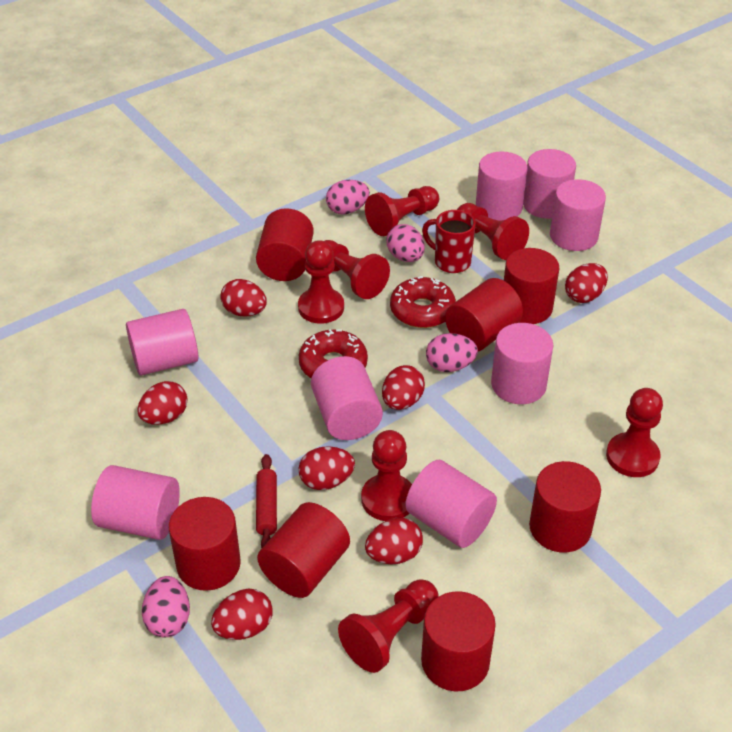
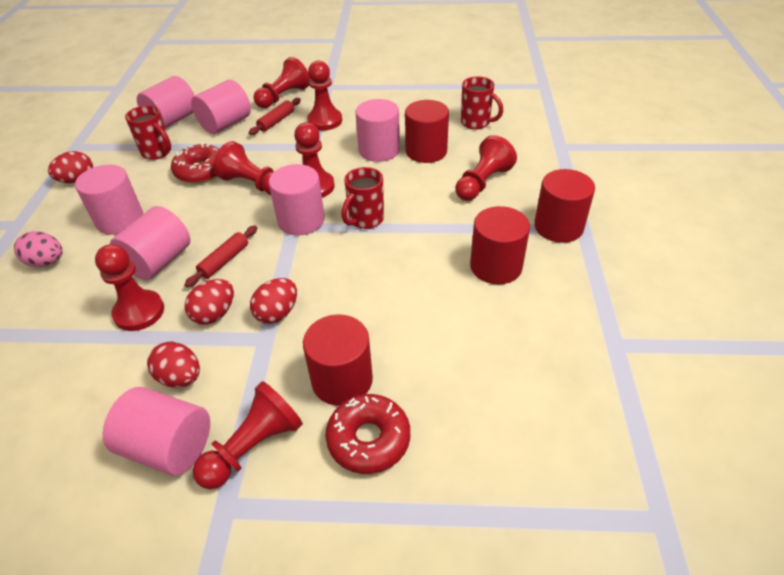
pink cylinder: [91,465,180,540] [126,309,199,376] [311,356,383,440] [405,460,497,548] [476,151,528,221] [491,323,553,404] [523,149,576,219] [550,179,606,251] = 8 -> [75,165,143,235] [103,387,210,476] [110,206,191,280] [137,76,195,128] [191,80,251,134] [269,164,325,235] [355,99,400,162] = 7
pink egg: [142,576,190,637] [326,180,370,214] [386,224,425,262] [426,333,478,372] = 4 -> [14,231,63,267] = 1
red cylinder: [169,497,241,591] [256,208,314,281] [257,502,350,598] [421,591,496,691] [445,278,523,352] [504,248,559,324] [529,461,601,553] = 7 -> [303,314,373,406] [405,100,449,163] [470,206,530,284] [534,169,595,243] = 4
red egg: [137,381,187,425] [211,589,273,640] [220,279,267,317] [299,446,355,490] [365,518,423,564] [382,365,425,410] [565,263,608,303] = 7 -> [48,151,93,183] [147,342,200,388] [185,279,234,325] [250,278,297,324] = 4
red mug: [422,210,476,273] = 1 -> [125,105,171,160] [341,167,384,229] [461,76,503,130] = 3
red rolling pin: [256,454,277,548] = 1 -> [185,225,257,288] [249,98,301,135] = 2

